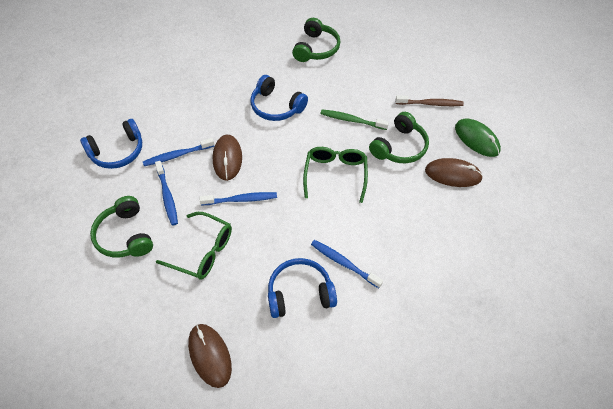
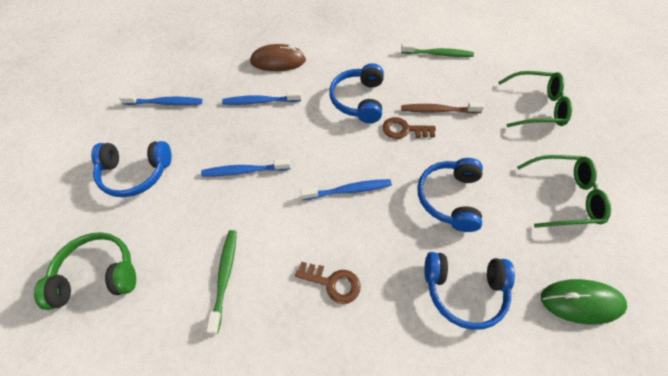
blue headphones: [80,119,142,169] [251,75,308,121] [268,258,337,318] = 3 -> [91,141,172,197] [329,63,384,123] [417,158,483,232] [424,252,515,330] = 4
brown key: none = 0 -> [295,262,361,304] [382,117,436,139] = 2
brown mouse: [188,324,232,388] [213,135,242,181] [425,158,483,187] = 3 -> [250,44,306,71] = 1
green headphones: [90,196,153,258] [292,18,340,62] [369,112,429,163] = 3 -> [34,232,136,310] = 1
green toothbrush: [320,109,389,130] = 1 -> [206,230,237,334] [401,43,474,57] = 2

